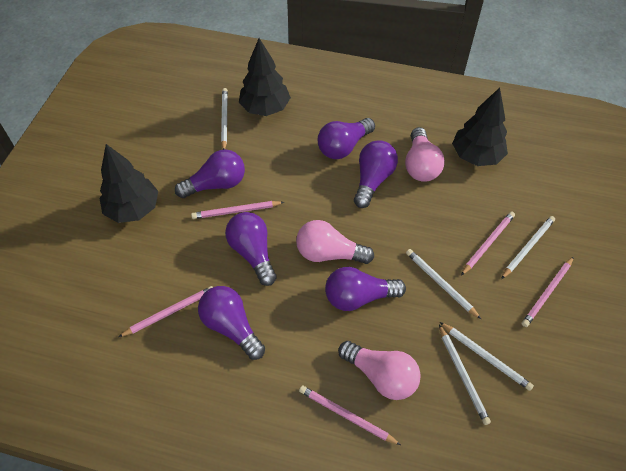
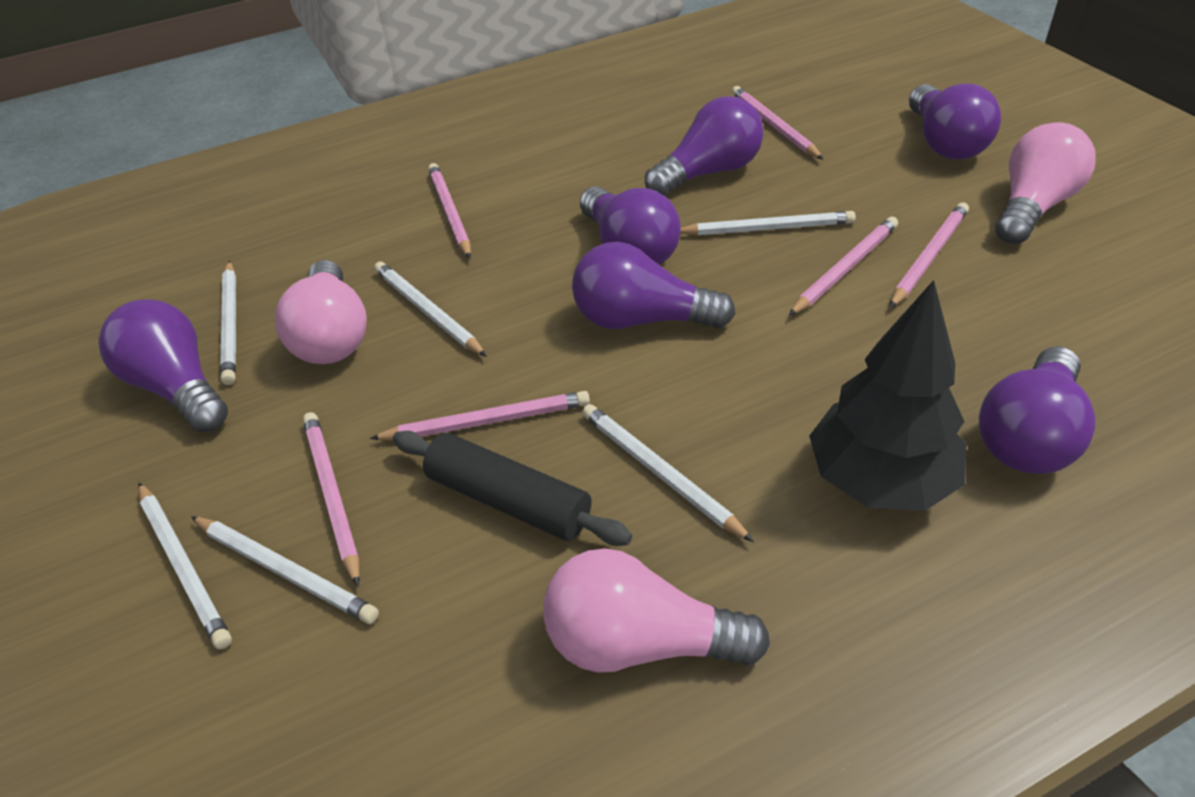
black rolling pin: none = 0 -> [393,431,632,546] = 1
black tree: [99,144,158,223] [239,38,291,116] [452,88,508,166] = 3 -> [809,280,966,511] = 1
pink pencil: [119,286,213,337] [191,201,284,219] [299,385,401,445] [461,212,515,276] [522,256,574,327] = 5 -> [303,412,360,587] [370,391,590,440] [428,163,471,259] [731,86,823,160] [789,217,898,316] [890,202,969,308] = 6
white pencil: [221,88,228,150] [406,249,481,319] [439,325,491,425] [440,322,534,391] [501,216,555,279] = 5 -> [138,483,232,649] [191,516,379,624] [220,260,236,385] [374,262,487,357] [582,404,754,542] [680,211,856,235] = 6

